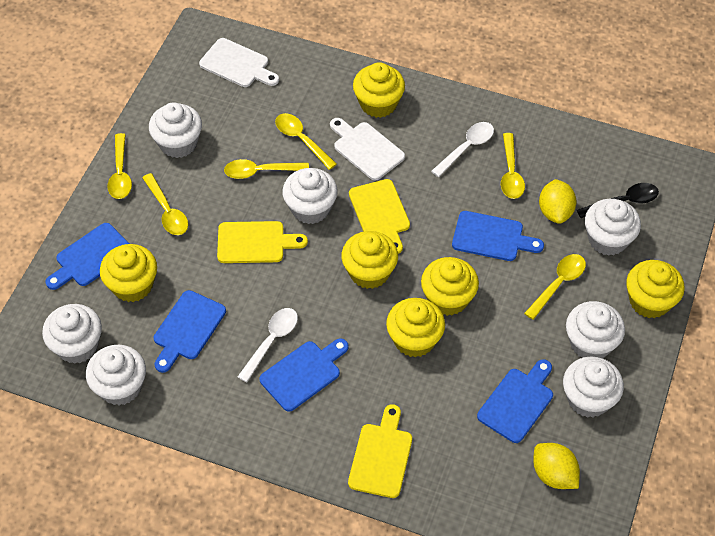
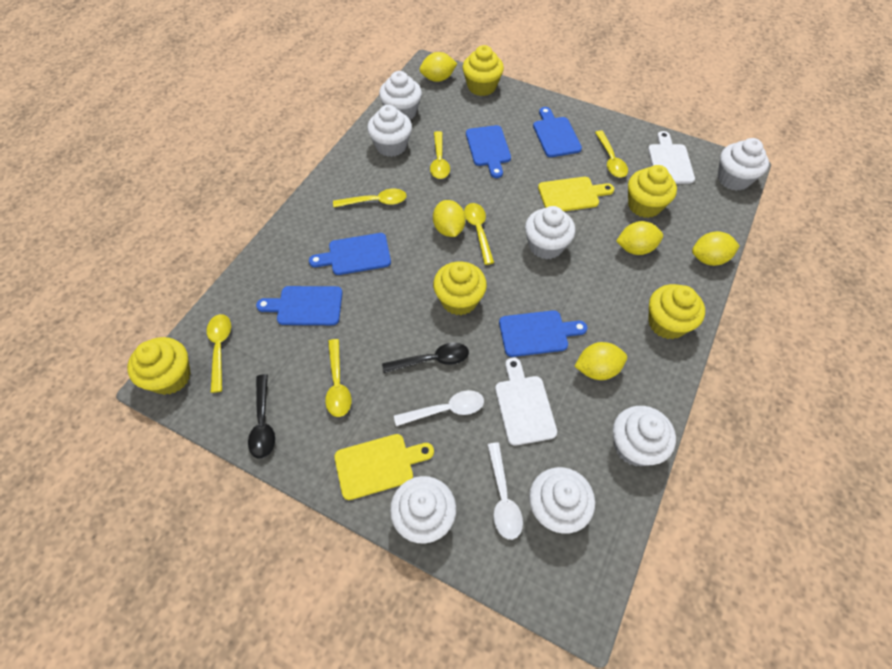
black spoon: [577,183,659,218] = 1 -> [248,374,275,459] [382,342,469,373] = 2
yellow cupcake: [100,244,157,302] [341,231,398,289] [353,62,405,118] [386,298,445,358] [421,257,479,316] [626,260,685,318] = 6 -> [127,337,191,395] [433,262,487,315] [463,45,504,96] [628,165,677,218] [648,284,705,339] = 5
yellow cutting board: [217,221,308,263] [348,404,412,498] [349,179,410,254] = 3 -> [334,434,434,500] [538,177,614,211] = 2
yellow lemon: [533,443,580,489] [539,179,577,224] = 2 -> [420,52,457,82] [433,200,466,237] [574,342,627,380] [616,221,663,255] [692,231,740,266] = 5

